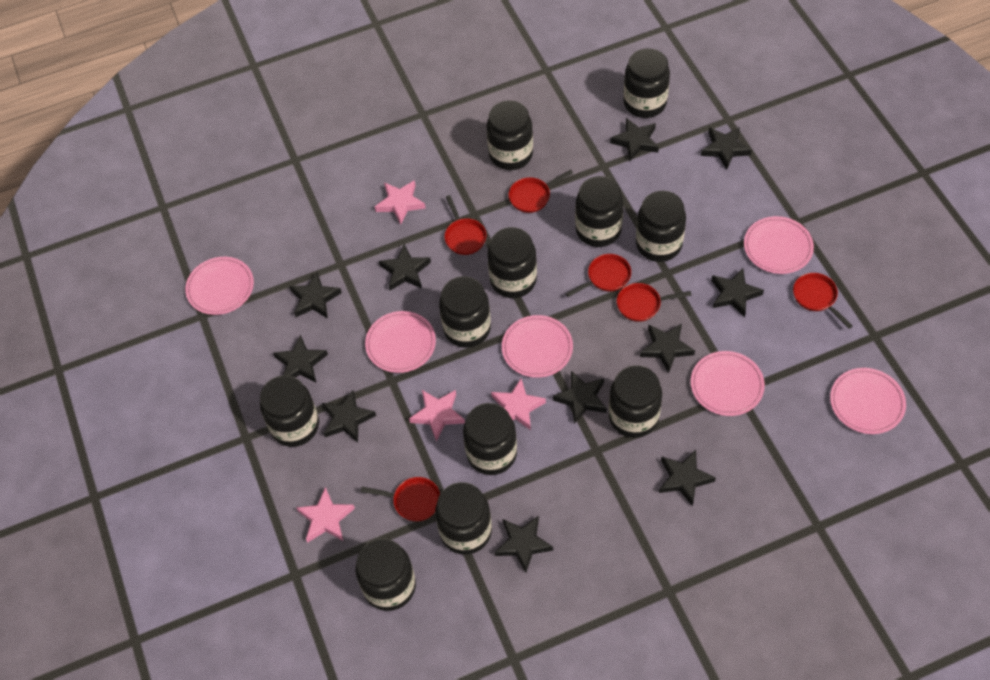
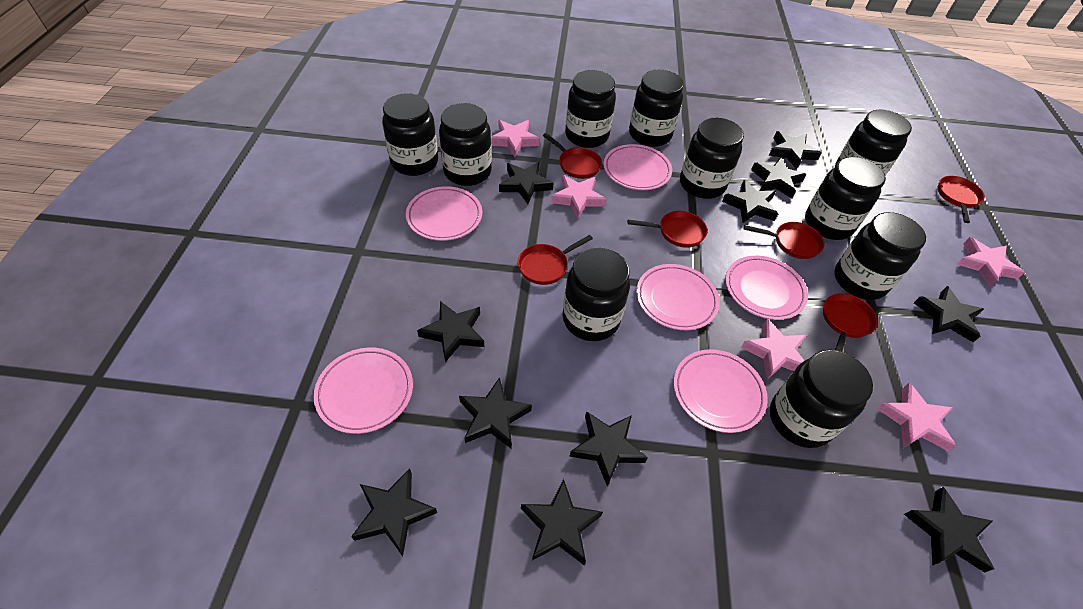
black jar: [260,375,319,447] [356,539,416,611] [435,482,492,555] [439,276,491,348] [463,403,517,475] [487,100,533,170] [488,227,537,298] [575,176,623,247] [609,366,662,438] [623,48,670,118] [636,191,686,262] = 11 -> [382,93,438,176] [439,103,492,186] [563,248,630,341] [565,70,616,148] [629,70,684,147] [680,118,744,199] [770,350,873,448] [805,157,886,240] [834,212,926,300] [835,110,912,175] = 10
pink star: [297,487,355,543] [375,180,426,225] [409,390,465,441] [491,379,546,430] = 4 -> [491,120,540,157] [551,175,607,218] [741,319,806,379] [877,383,956,451] [956,237,1025,287] = 5

